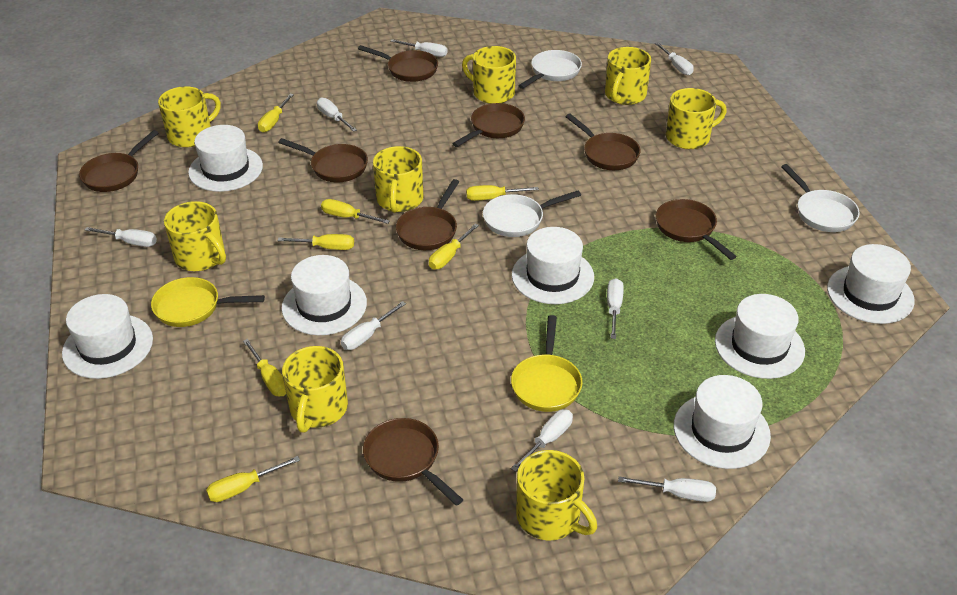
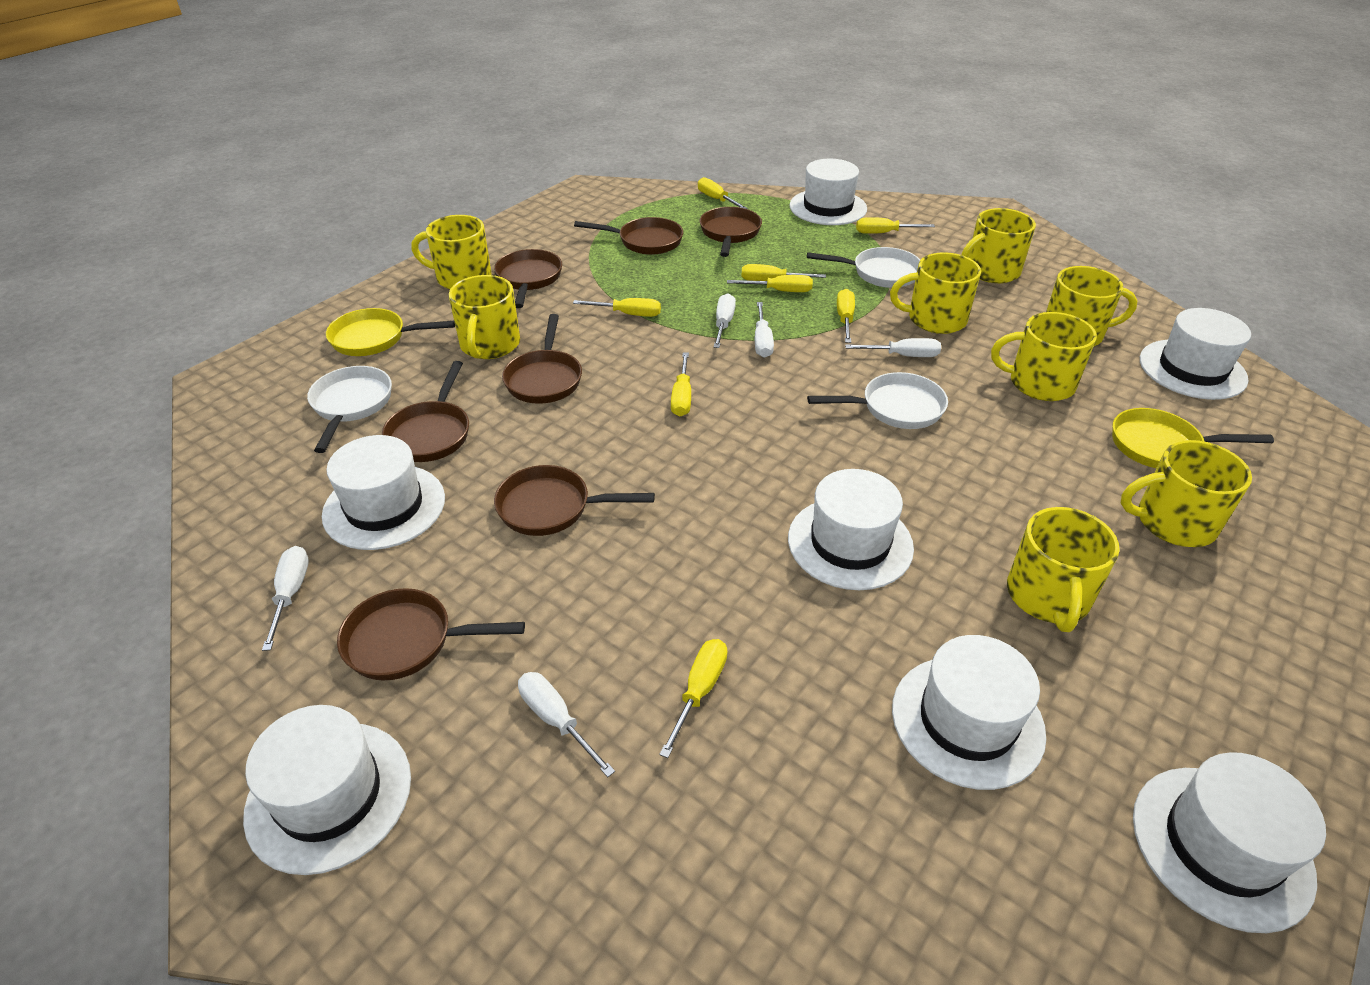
brown pan: [79,130,158,192] [278,138,368,182] [358,45,438,82] [363,418,463,506] [396,179,459,250] [452,103,525,147] [565,114,641,170] [656,199,737,260] = 8 -> [337,588,525,681] [382,361,469,462] [494,249,562,308] [494,465,655,536] [502,314,582,404] [574,217,683,255] [700,207,762,257] = 7
white screwdriver: [85,227,157,247] [317,98,357,132] [341,301,406,350] [390,39,448,57] [511,409,573,472] [607,278,624,339] [618,476,716,502] [655,42,694,75] = 8 -> [262,546,309,651] [518,672,615,777] [714,293,736,348] [755,302,774,358] [845,338,941,357] = 5
yellow screwdriver: [206,456,300,502] [243,339,286,396] [258,94,294,132] [278,234,354,250] [321,199,390,224] [429,224,479,269] [466,185,539,201] = 7 -> [573,298,661,317] [659,639,728,758] [671,352,691,416] [698,177,748,209] [727,275,813,292] [741,264,826,281] [837,289,855,343] [856,217,935,234] = 8

